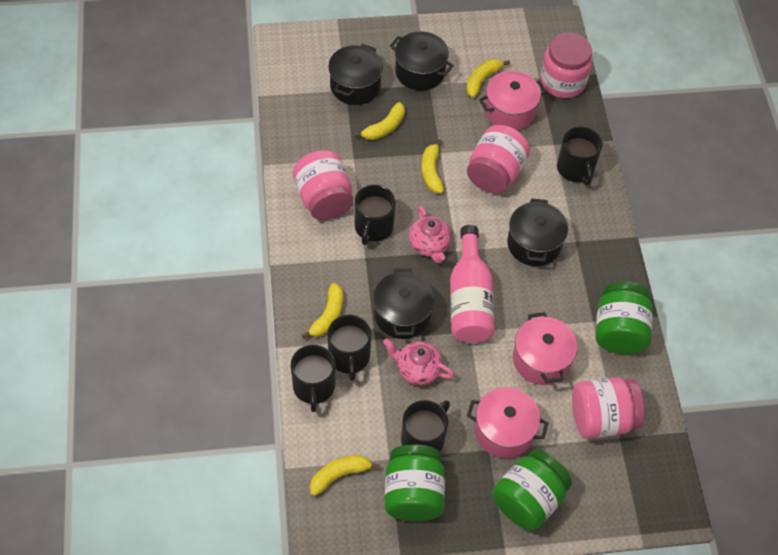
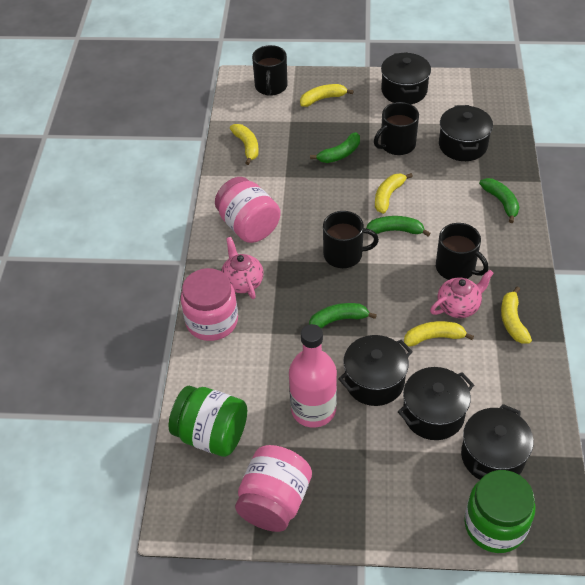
black mug: [291,345,335,412] [327,315,371,381] [355,185,396,245] [401,400,450,452] [557,127,602,185] = 5 -> [252,45,288,96] [323,211,379,268] [374,102,419,155] [436,223,489,280] = 4
black pot: [328,44,383,105] [373,268,435,339] [390,31,454,91] [507,198,568,266] = 4 -> [338,335,413,406] [381,52,431,104] [398,367,474,440] [439,105,493,161] [461,404,534,480] = 5
green banana: none = 0 -> [309,303,377,329] [310,132,360,163] [366,216,431,237] [479,178,519,223] = 4
green jar: [385,444,445,521] [492,450,572,531] [595,282,653,354] = 3 -> [169,386,247,457] [464,470,536,553] = 2
pink jar: [293,150,354,220] [467,125,530,194] [540,33,593,98] [572,377,645,439] = 4 -> [181,268,238,341] [215,177,281,243] [235,445,312,532] = 3
pink pot: [467,387,548,458] [479,71,547,130] [513,312,577,385] = 3 -> none = 0

